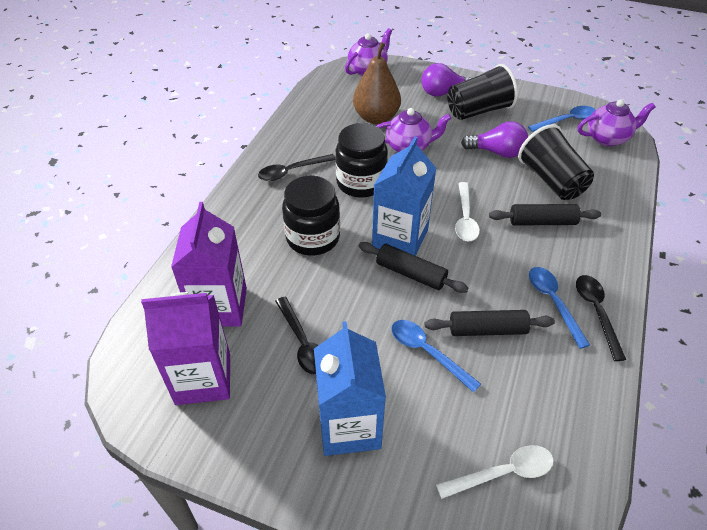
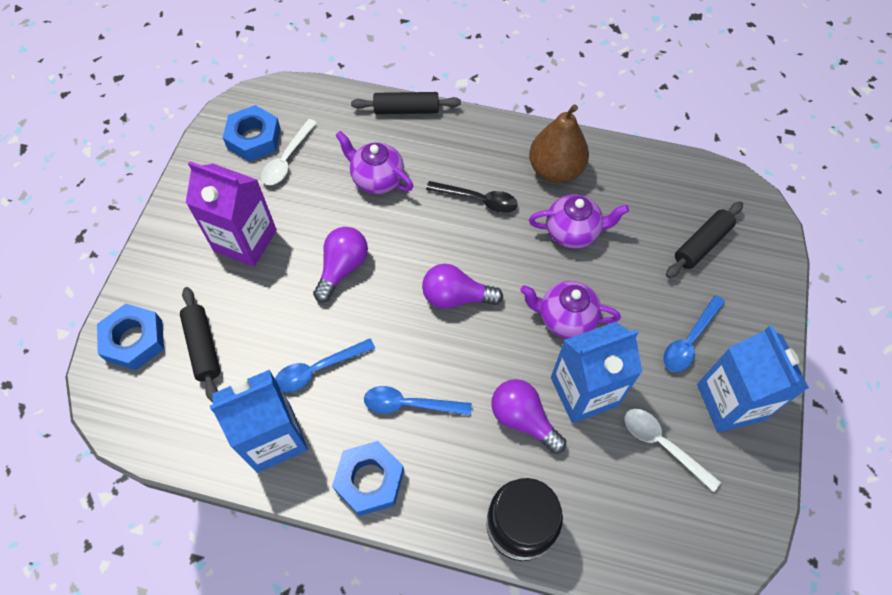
black cup: [447,64,518,120] [518,124,594,200] = 2 -> none = 0
black jar: [282,176,340,256] [335,123,388,198] = 2 -> [486,478,563,561] = 1
black spoon: [258,154,336,181] [275,297,318,375] [576,275,626,361] = 3 -> [426,181,518,213] = 1
blue carton: [314,321,386,456] [372,137,436,256] = 2 -> [210,370,308,473] [551,322,642,423] [697,325,809,432] = 3
blue nut: none = 0 -> [97,303,164,370] [223,105,281,161] [332,441,404,516] = 3
purple carton: [141,292,230,405] [171,202,247,327] = 2 -> [186,161,277,267] = 1
purple light bulb: [421,63,471,97] [461,121,528,158] = 2 -> [313,227,368,302] [422,264,503,309] [491,379,566,454] = 3

